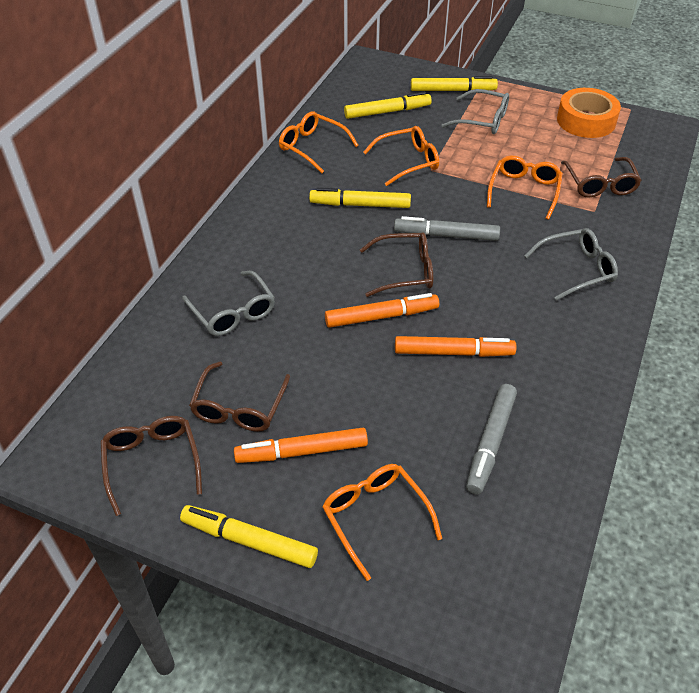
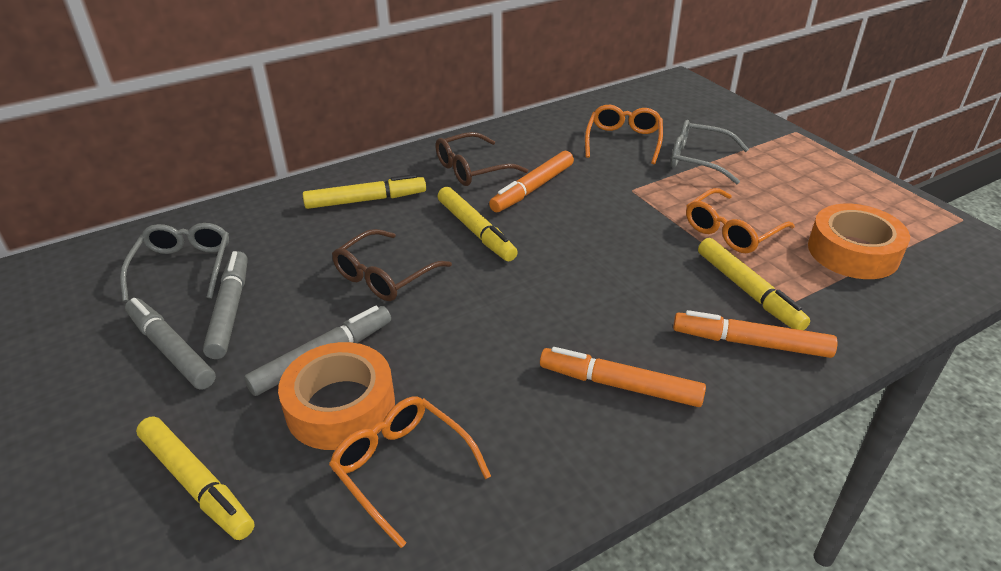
brown glasses: [100,416,202,516] [189,361,290,432] [360,232,433,297] [561,157,642,197] = 4 -> [332,229,452,301] [435,132,528,186] = 2
grey glasses: [182,271,275,336] [442,89,509,134] [524,228,618,301] = 3 -> [120,223,229,302] [671,120,749,184] = 2
grey marker: [394,216,500,241] [466,384,517,495] = 2 -> [125,298,216,390] [203,251,248,359] [244,306,391,396] = 3
orange glasses: [279,111,359,173] [322,464,442,581] [363,126,439,186] [487,156,563,220] = 4 -> [329,396,491,548] [585,105,663,164] [686,188,795,253] = 3
orange tape: [557,88,621,138] = 1 -> [278,342,395,450] [808,204,910,279] = 2

